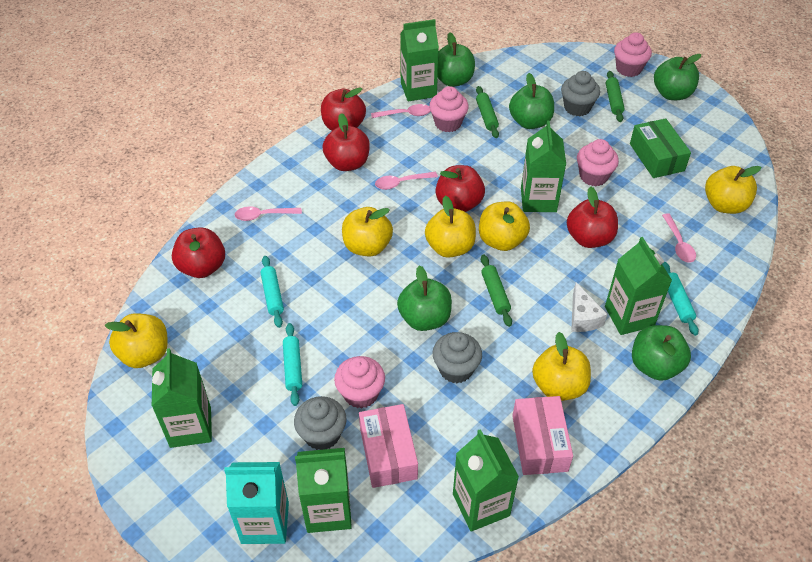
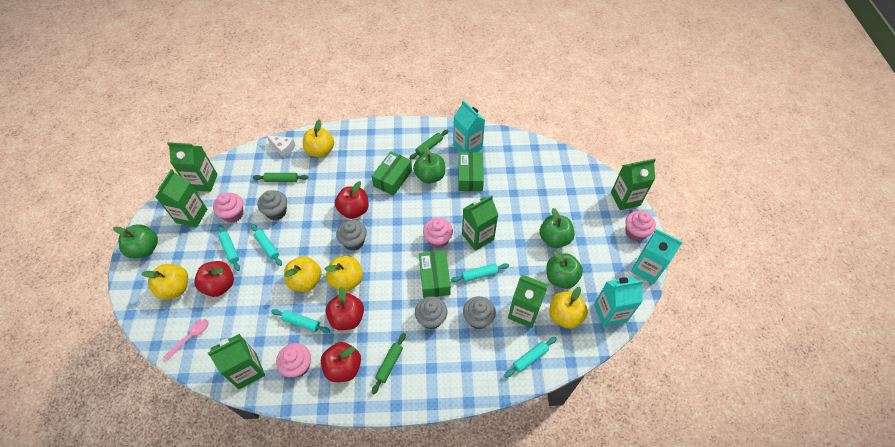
green apple: [397,265,452,331] [438,33,475,87] [509,73,554,129] [632,325,691,381] [654,54,701,100] = 5 -> [113,224,158,258] [413,145,445,184] [540,208,575,248] [546,251,583,289] = 4
green box: [630,118,691,178] = 1 -> [372,151,412,196] [419,251,451,298] [458,152,484,191] = 3
grey cupcake: [294,396,347,450] [432,332,482,383] [561,71,600,116] = 3 -> [257,190,287,220] [336,220,367,251] [415,296,447,329] [463,296,496,329] = 4
pink box: [359,404,418,488] [512,396,573,475] = 2 -> none = 0
pink spoon: [235,206,302,221] [371,104,430,118] [375,172,438,190] [662,213,696,263] = 4 -> [164,319,208,361] = 1
red apple: [172,227,225,278] [321,87,366,131] [323,113,370,171] [436,165,485,212] [567,186,618,248] = 5 -> [194,261,234,297] [321,342,361,382] [326,287,364,330] [335,181,369,219] = 4
turquoise carton: [224,462,289,544] = 1 -> [453,100,485,152] [594,277,644,327] [631,229,683,284] = 3
turquoise rolling pin: [260,256,284,328] [283,323,302,406] [662,262,699,336] = 3 -> [218,225,240,271] [251,224,282,266] [271,309,330,333] [450,263,509,282] [504,337,557,378] = 5
yellow apple: [105,313,168,368] [342,207,393,257] [425,196,476,258] [479,201,530,251] [532,332,591,401] [705,166,761,214] = 6 -> [141,264,188,300] [284,256,321,292] [303,120,334,157] [325,256,363,292] [549,287,588,329] = 5

